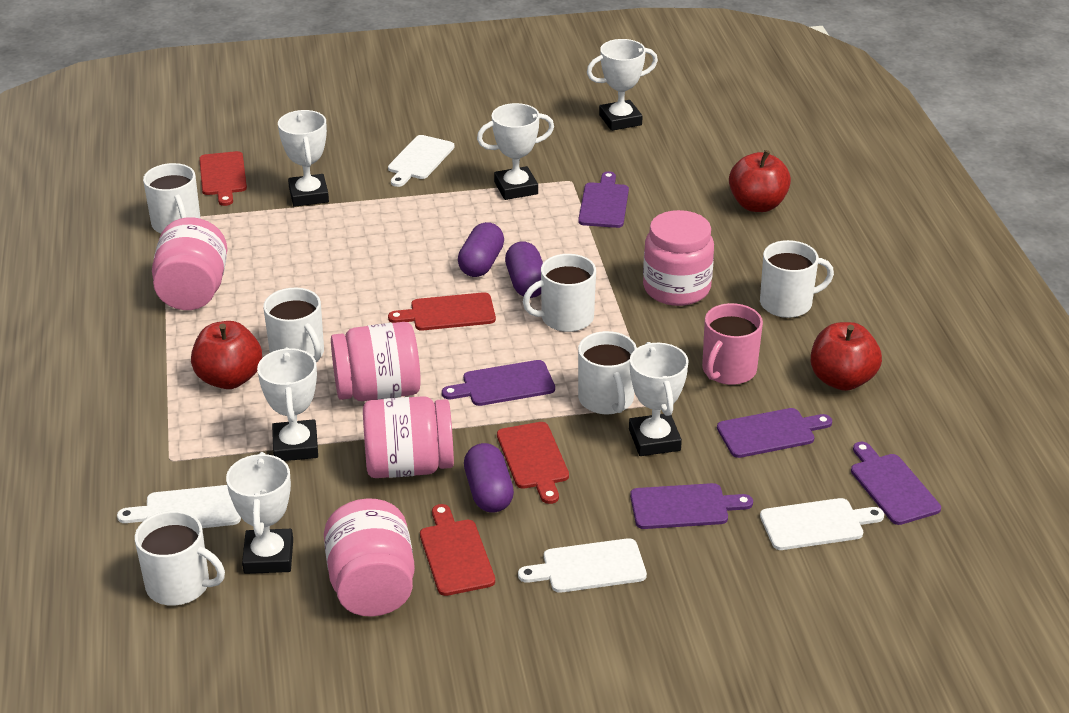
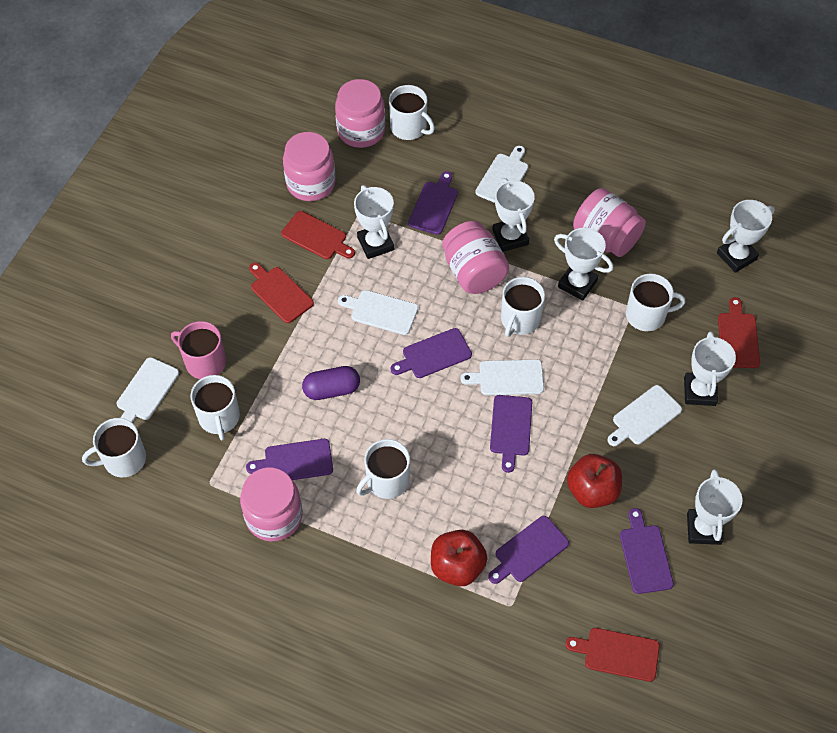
purple capsule: [458,222,504,277] [464,443,514,513] [505,241,543,298] = 3 -> [302,366,360,400] = 1
purple cutting board: [442,360,555,406] [578,171,629,228] [630,483,753,529] [717,408,832,458] [851,442,941,525] = 5 -> [246,439,333,480] [391,328,472,378] [408,171,458,235] [488,516,569,584] [490,395,532,473] [620,508,674,594] = 6
red apple: [191,321,262,389] [729,150,791,212] [811,322,882,391] = 3 -> [431,530,487,586] [567,454,622,508] = 2
white cutting board: [117,485,241,528] [388,135,454,187] [518,538,647,593] [760,498,884,550] = 4 -> [117,357,179,423] [338,290,418,335] [461,360,544,395] [475,146,528,203] [608,385,682,446] = 5

